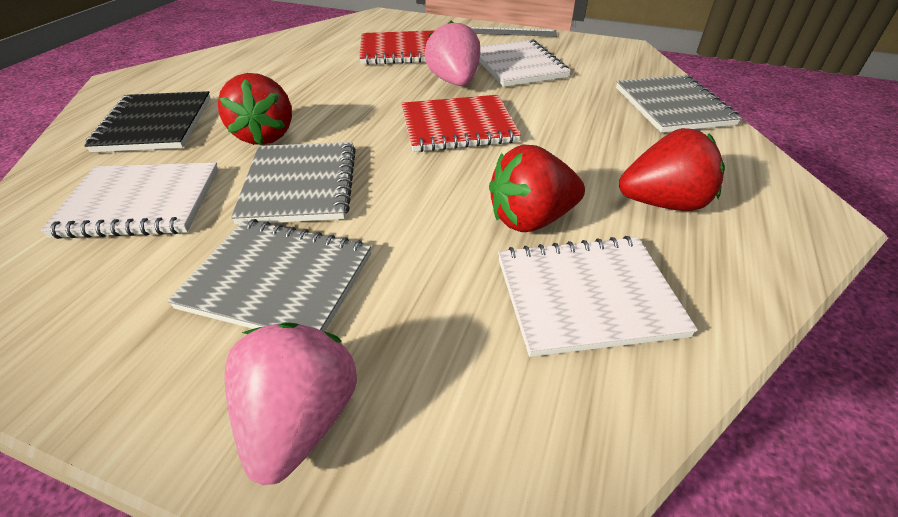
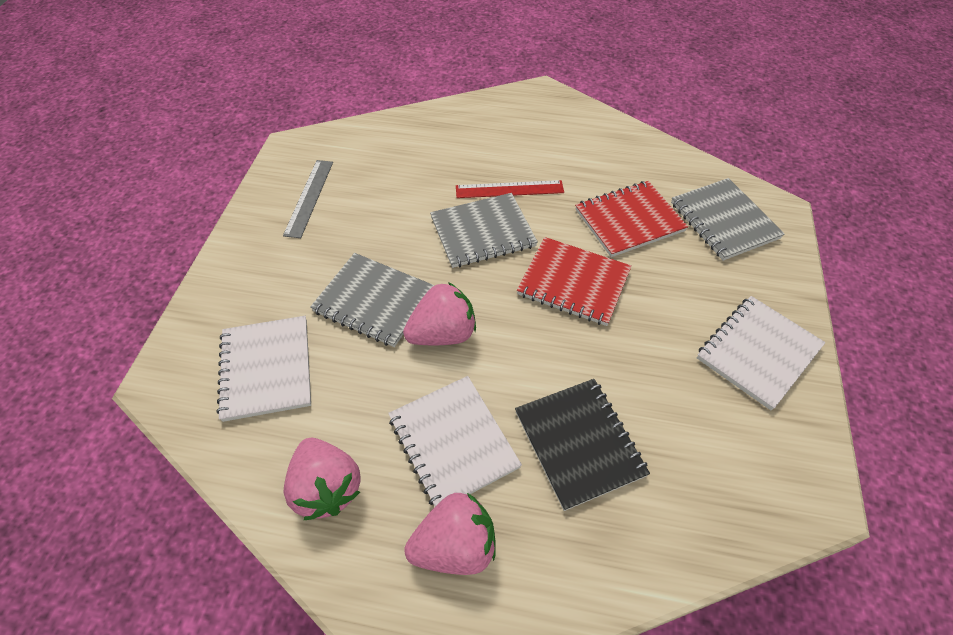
pink strawberry: [224,322,357,485] [425,20,480,86] = 2 -> [284,438,361,520] [403,282,476,345] [405,493,496,575] = 3
red ruler: none = 0 -> [456,180,564,198] = 1
red strawberry: [218,73,292,145] [489,145,585,232] [619,128,725,211] = 3 -> none = 0

